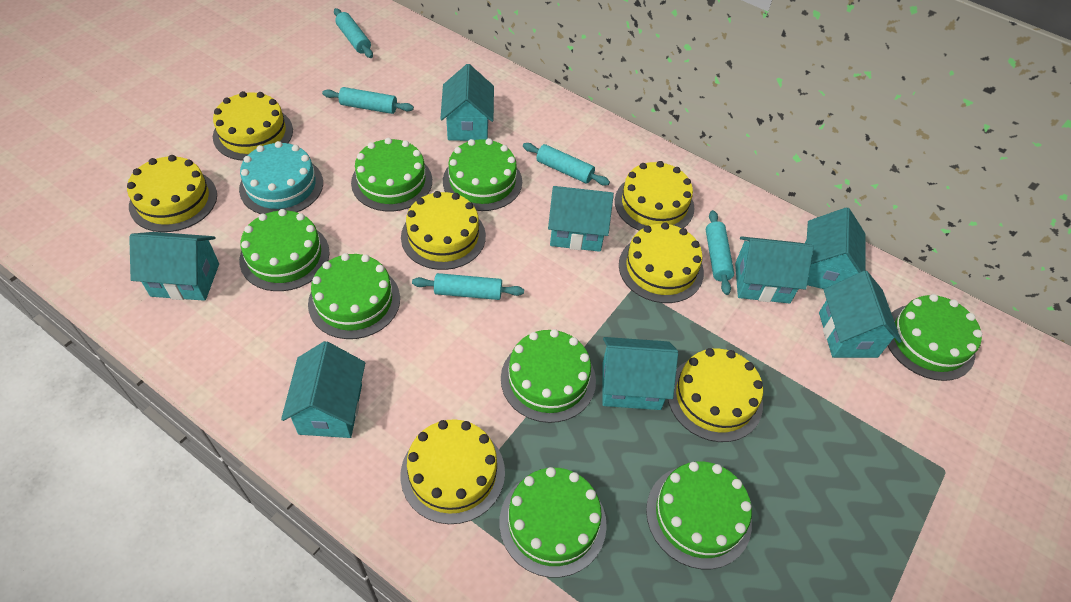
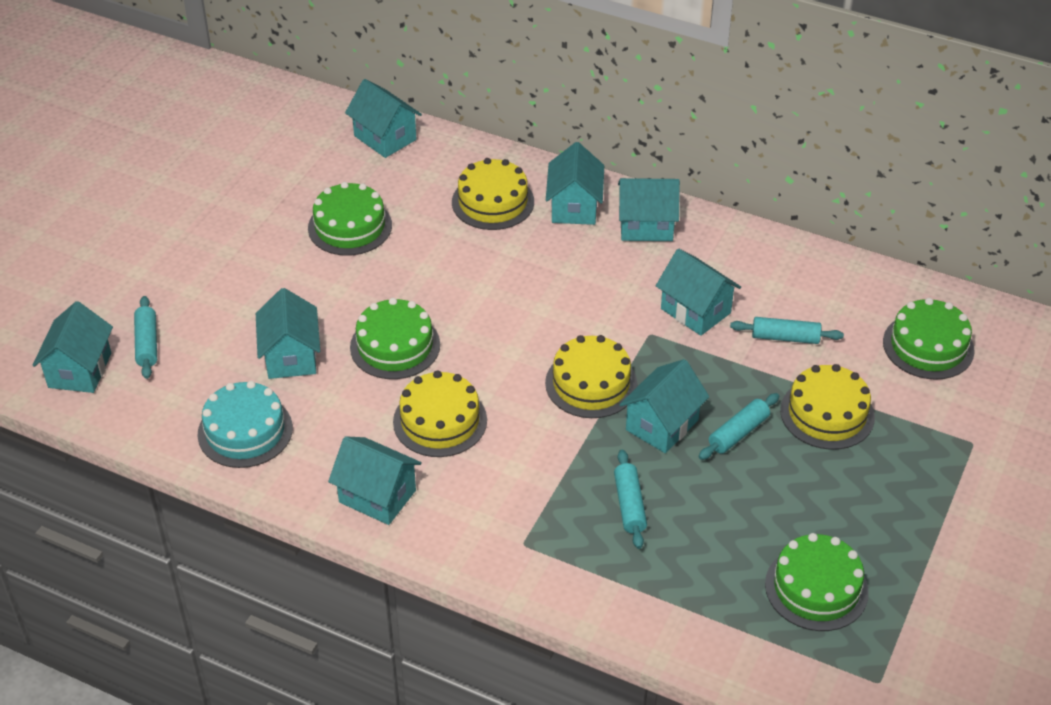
green cake: [239,209,330,291] [308,253,400,339] [351,138,432,211] [443,138,522,211] [499,467,607,578] [501,329,596,423] [646,462,752,569] [888,294,982,381] = 8 -> [308,182,392,256] [350,298,440,379] [765,533,869,631] [883,298,975,380] = 4
turquoise rolling pin: [322,87,414,114] [334,8,373,58] [412,273,524,300] [523,143,610,185] [706,210,734,295] = 5 -> [134,296,157,379] [614,450,647,549] [699,393,779,460] [730,317,844,344] = 4
yellow cake: [127,155,217,232] [213,91,293,161] [400,419,505,524] [401,191,486,270] [615,161,695,231] [619,222,704,303] [668,348,763,442] = 7 -> [393,370,487,457] [452,158,534,230] [545,335,638,418] [780,364,875,450] = 4

